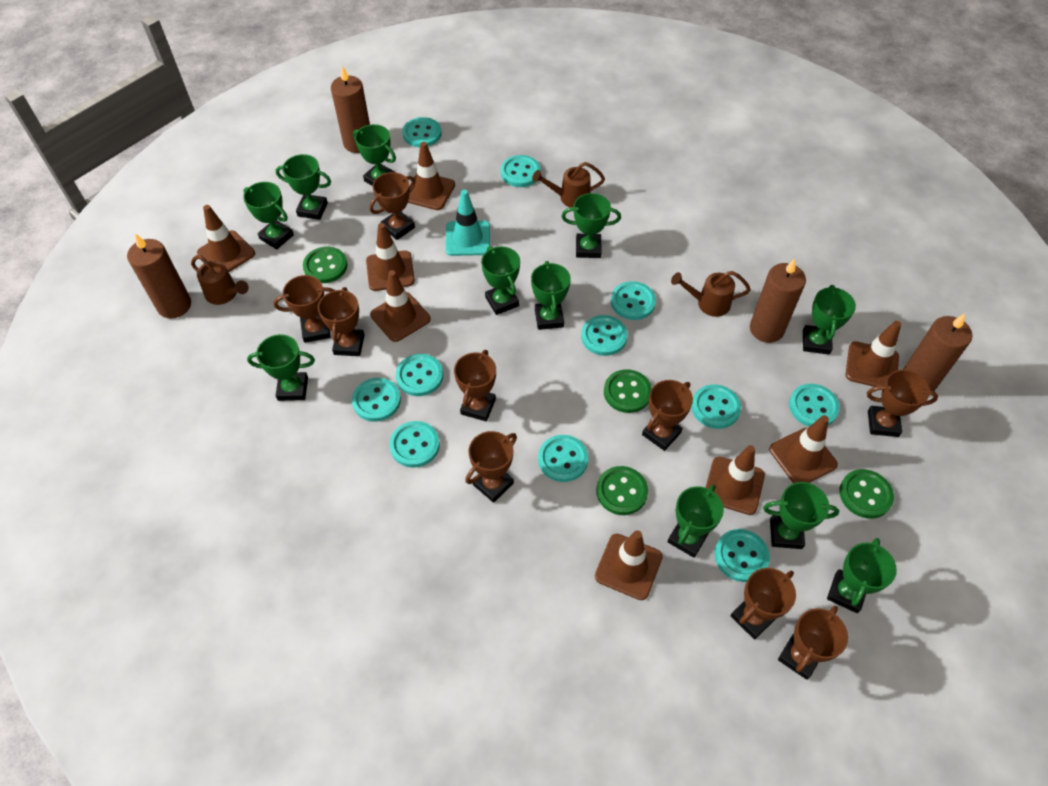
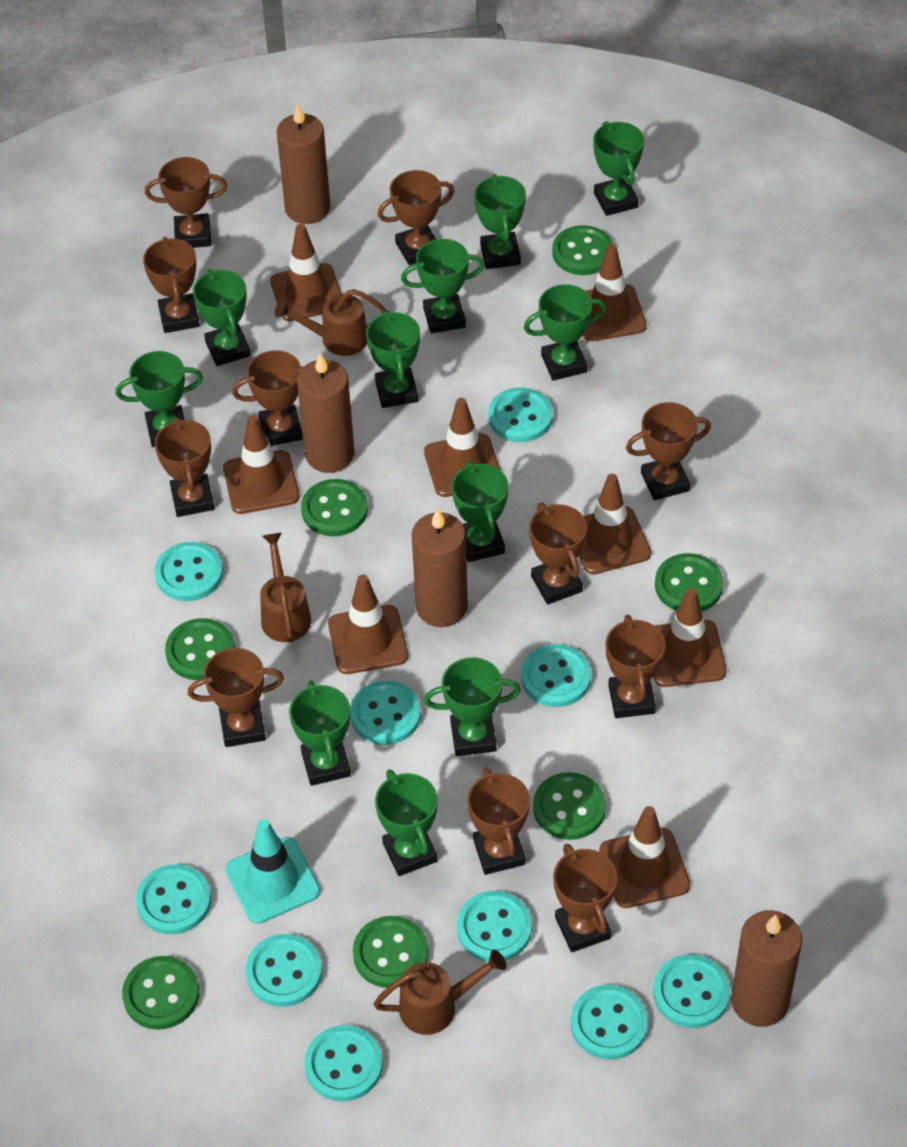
brown trophy: [274,275,335,343] [318,287,364,356] [369,172,415,240] [454,350,496,421] [465,431,517,503] [642,380,693,451] [731,568,796,640] [778,606,848,680] [867,370,938,437] = 9 -> [143,237,200,333] [145,157,227,248] [155,417,214,517] [188,648,284,747] [232,350,303,446] [378,170,454,265] [467,767,530,875] [529,503,587,604] [553,844,617,952] [606,615,666,718] [626,402,711,500] = 11
green button: [303,247,347,283] [596,466,648,515] [604,369,652,413] [839,469,894,519] = 4 -> [122,956,199,1030] [165,618,235,680] [301,479,368,536] [353,916,429,988] [533,772,606,840] [552,225,613,275] [655,553,724,612] = 7
turquoise button: [352,378,401,422] [390,421,440,468] [396,354,443,396] [402,117,442,147] [501,155,541,187] [538,435,588,482] [581,315,627,356] [611,281,656,320] [692,384,741,429] [714,529,770,582] [789,384,840,426] = 11 -> [136,864,211,934] [155,542,223,601] [246,934,322,1007] [304,1025,383,1101] [350,681,421,745] [457,891,532,962] [488,388,553,442] [521,644,591,707] [571,985,648,1060] [653,954,731,1028] = 10

